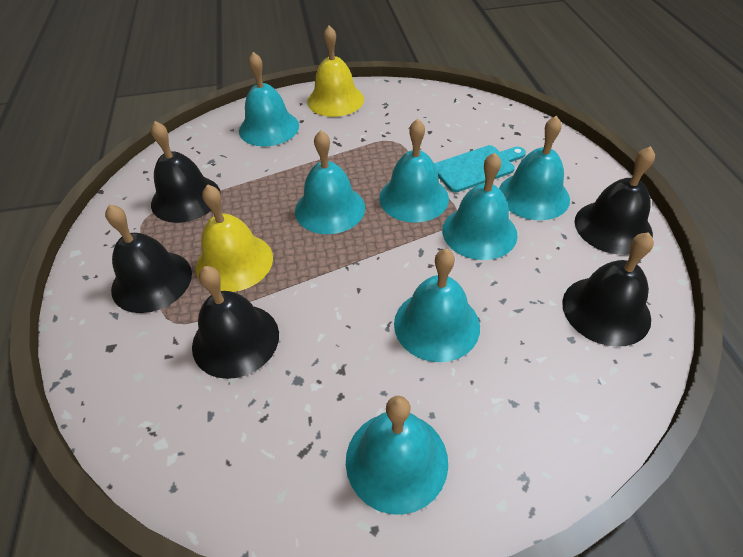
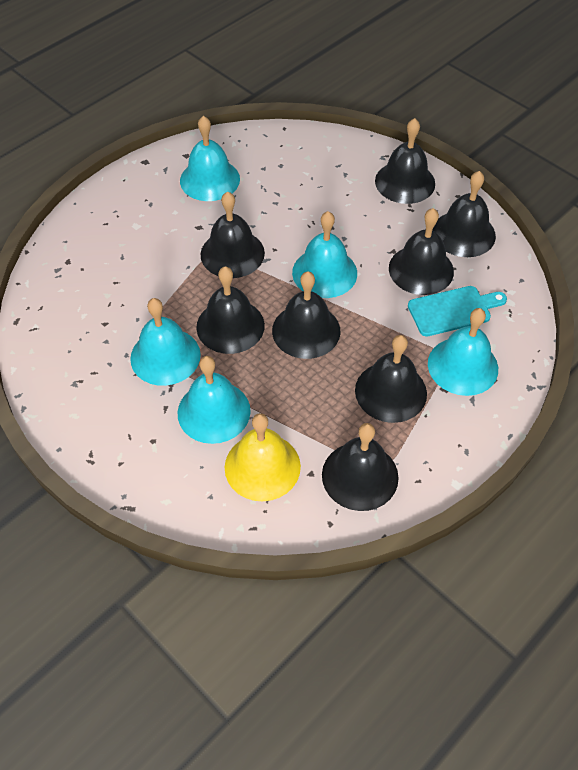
black bell: [105,205,192,313] [151,121,221,223] [192,266,279,379] [562,232,654,347] [575,146,655,255] = 5 -> [196,267,265,354] [201,191,265,278] [272,271,341,359] [322,423,399,511] [355,335,427,423] [375,118,435,204] [389,208,454,295] [433,171,496,257] = 8
turquoise bell: [239,52,299,147] [295,130,365,234] [346,396,448,515] [379,119,449,223] [394,249,480,362] [442,152,517,260] [499,116,570,220] = 7 -> [130,298,201,386] [178,356,251,444] [180,116,240,201] [292,211,357,298] [428,308,498,396] = 5
yellow bell: [196,184,273,292] [307,25,364,117] = 2 -> [225,413,301,501] = 1

